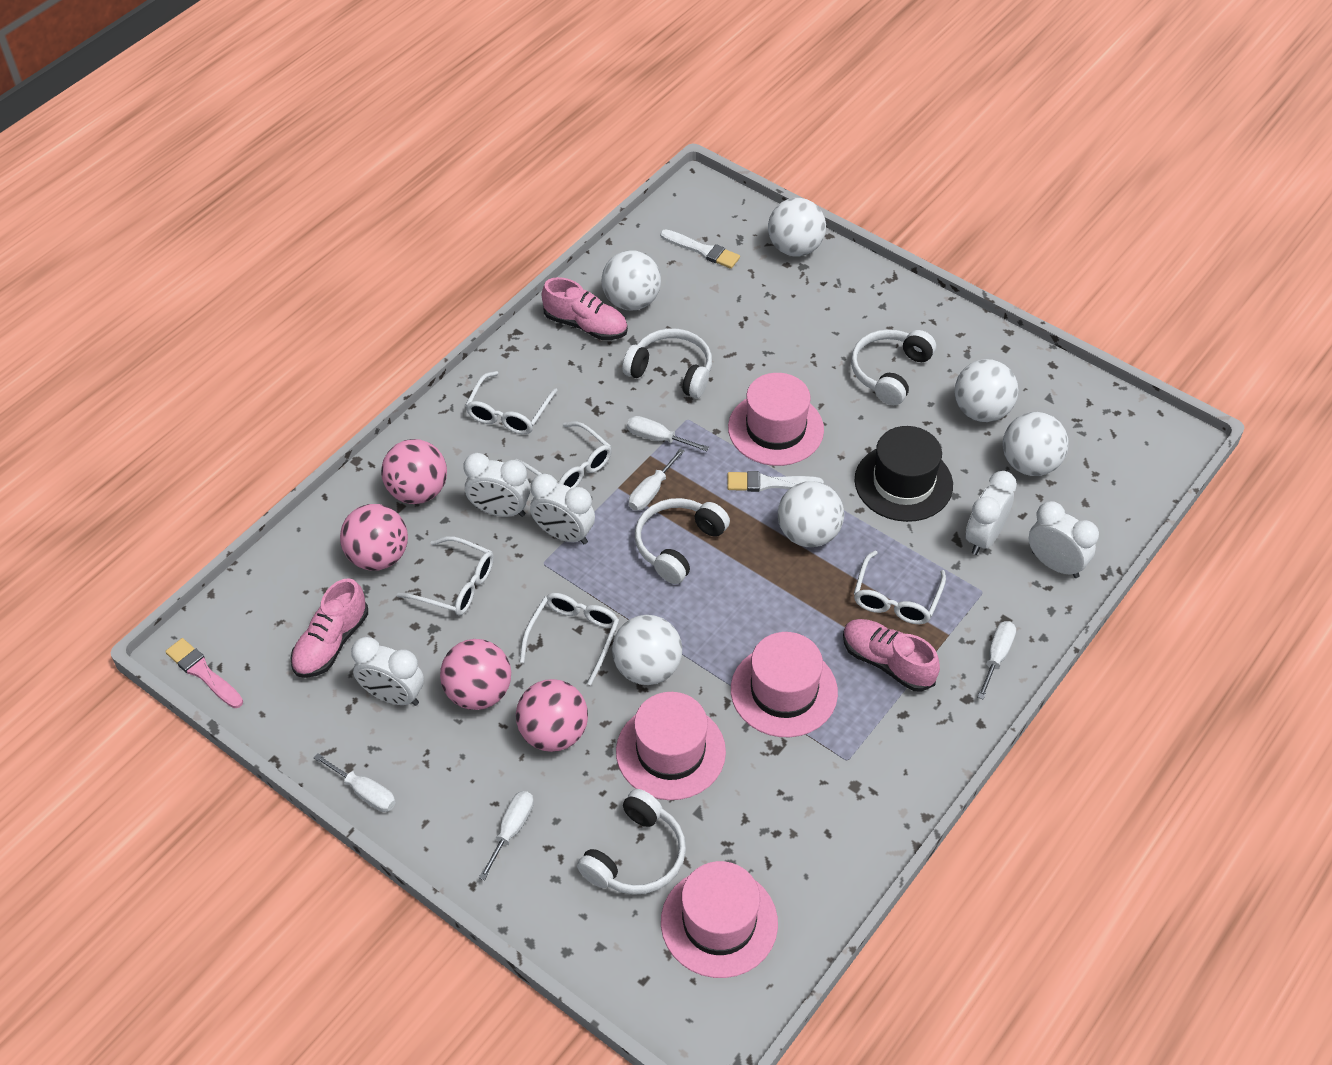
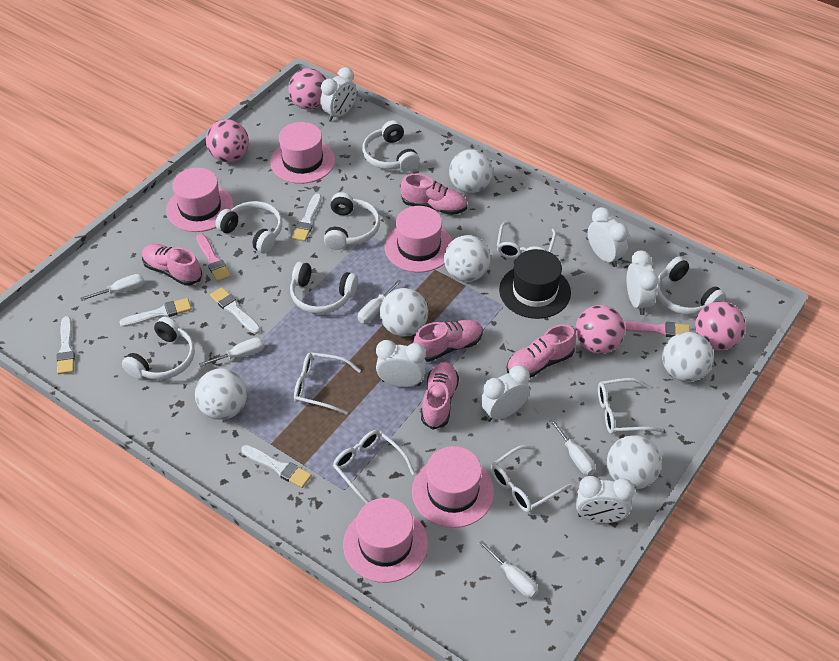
pink brush: [165,638,243,708] = 1 -> [196,234,231,282] [624,321,690,337] = 2
pink hat: [616,692,726,800] [661,861,778,978] [728,373,824,466] [731,632,838,737] = 4 -> [166,168,234,232] [270,122,335,184] [343,498,428,583] [384,206,452,272] [412,446,494,528] = 5
pink shoe: [290,578,368,678] [542,277,628,340] [843,619,940,692] = 3 -> [142,244,202,286] [401,174,467,215] [413,319,483,362] [421,362,459,430] [507,324,576,378] = 5
white brush: [660,229,740,269] [727,471,824,492] = 2 -> [56,316,75,374] [119,298,192,327] [210,287,260,334] [241,445,312,488] [292,193,322,241] = 5
white clock: [351,637,424,706] [463,453,530,517] [530,474,595,544] [966,471,1017,555] [1029,501,1099,578] = 5 -> [320,67,357,122] [376,340,426,387] [481,365,530,422] [576,476,635,523] [588,207,629,267] [627,251,659,315] = 6
white headphones: [577,789,686,895] [623,328,712,398] [635,498,730,584] [851,329,936,405] = 4 -> [122,317,195,380] [215,201,282,253] [290,261,358,314] [324,192,380,250] [362,120,420,172] [656,256,726,315] = 6

